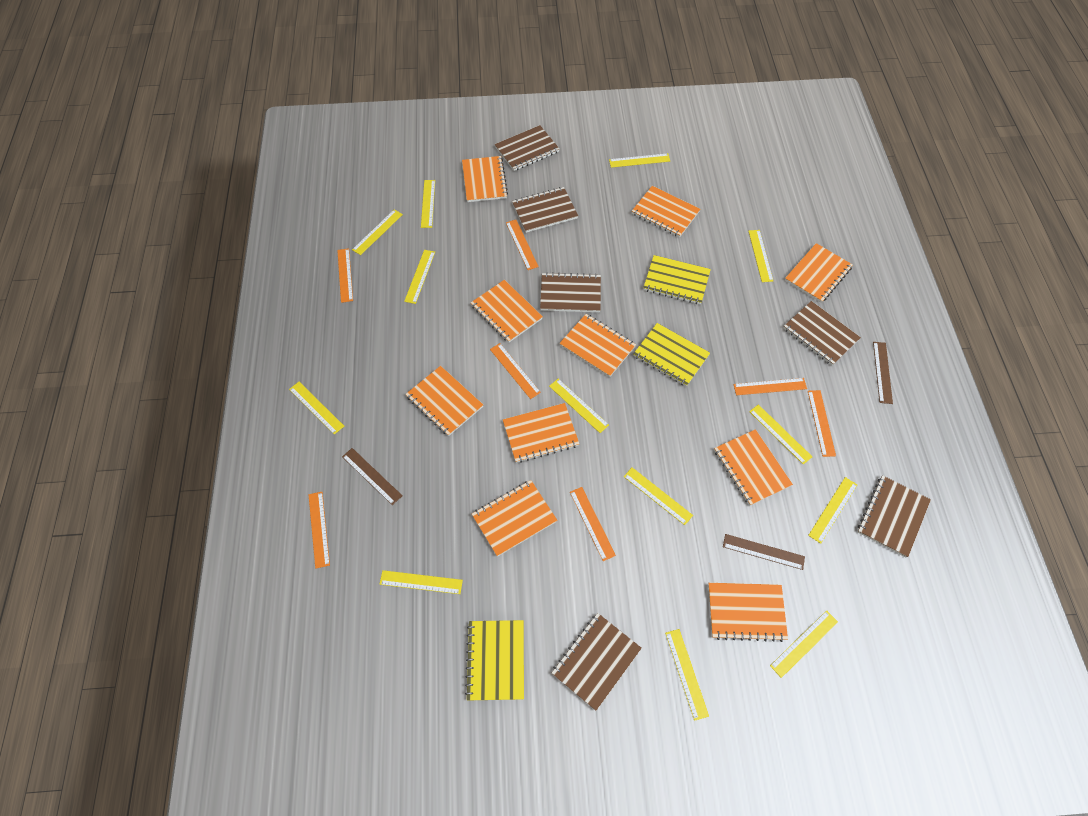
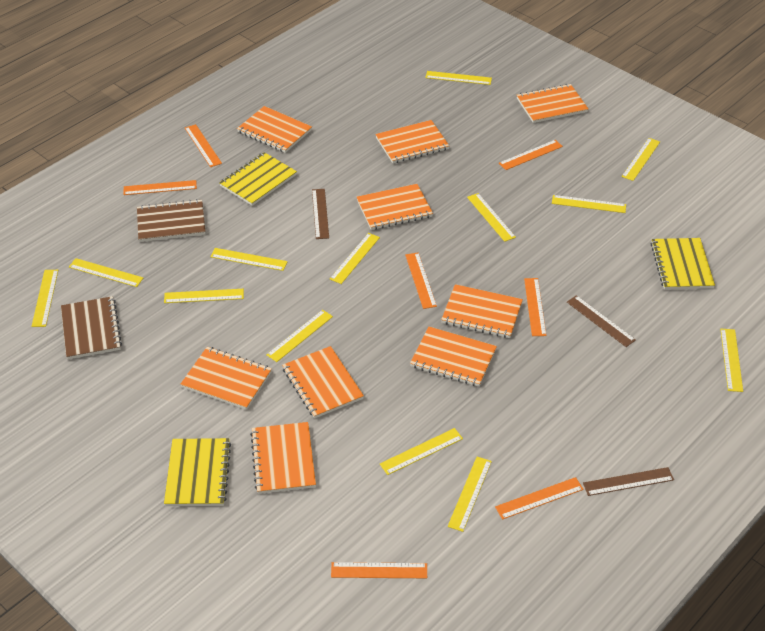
brown notebook: [495,125,560,171] [512,187,578,233] [540,272,601,312] [552,613,642,711] [784,301,861,365] [857,475,931,557] = 6 -> [61,296,122,359] [137,199,206,242] = 2
orange notebook: [405,366,483,436] [462,156,508,202] [471,280,543,343] [472,480,557,557] [503,403,579,463] [559,314,636,377] [632,186,700,237] [708,583,788,642] [714,429,793,506] [785,243,853,303] = 10 -> [181,347,272,410] [237,106,312,153] [250,422,316,494] [282,346,364,418] [357,184,433,230] [375,120,449,163] [410,327,497,387] [441,284,523,338] [517,84,588,123] = 9

